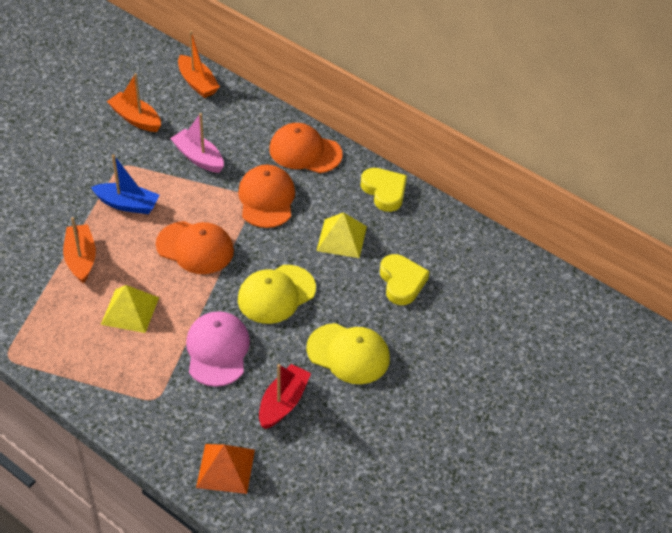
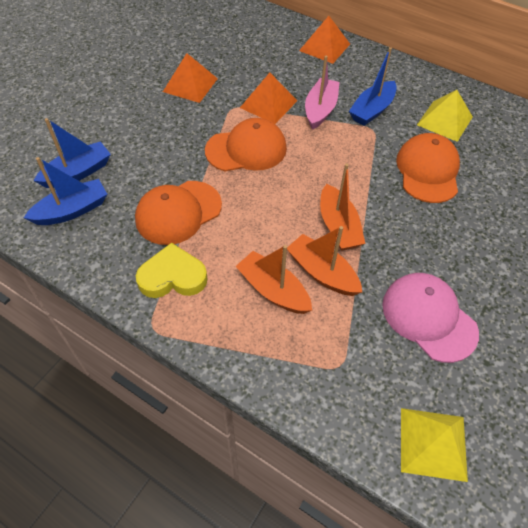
blue boat: [91,154,160,214] = 1 -> [24,157,107,225] [34,118,111,188] [349,47,397,126] = 3
orange pyramid: [196,444,255,494] = 1 -> [163,53,218,103] [240,73,298,124] [299,16,350,64] = 3
red boat: [259,364,311,429] = 1 -> none = 0
yellow cap: [238,265,316,324] [306,323,390,384] = 2 -> none = 0
yellow heart: [361,168,407,212] [380,254,430,305] = 2 -> [136,243,208,298] = 1

